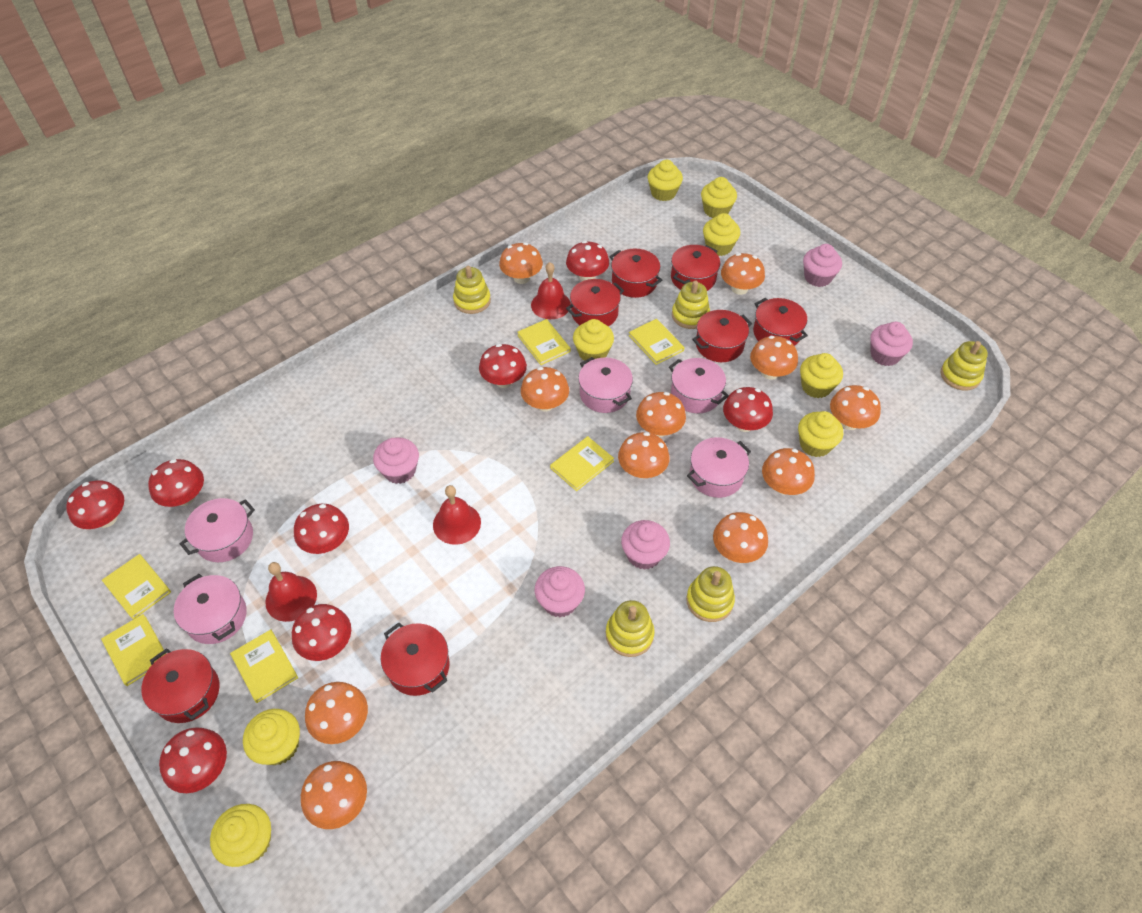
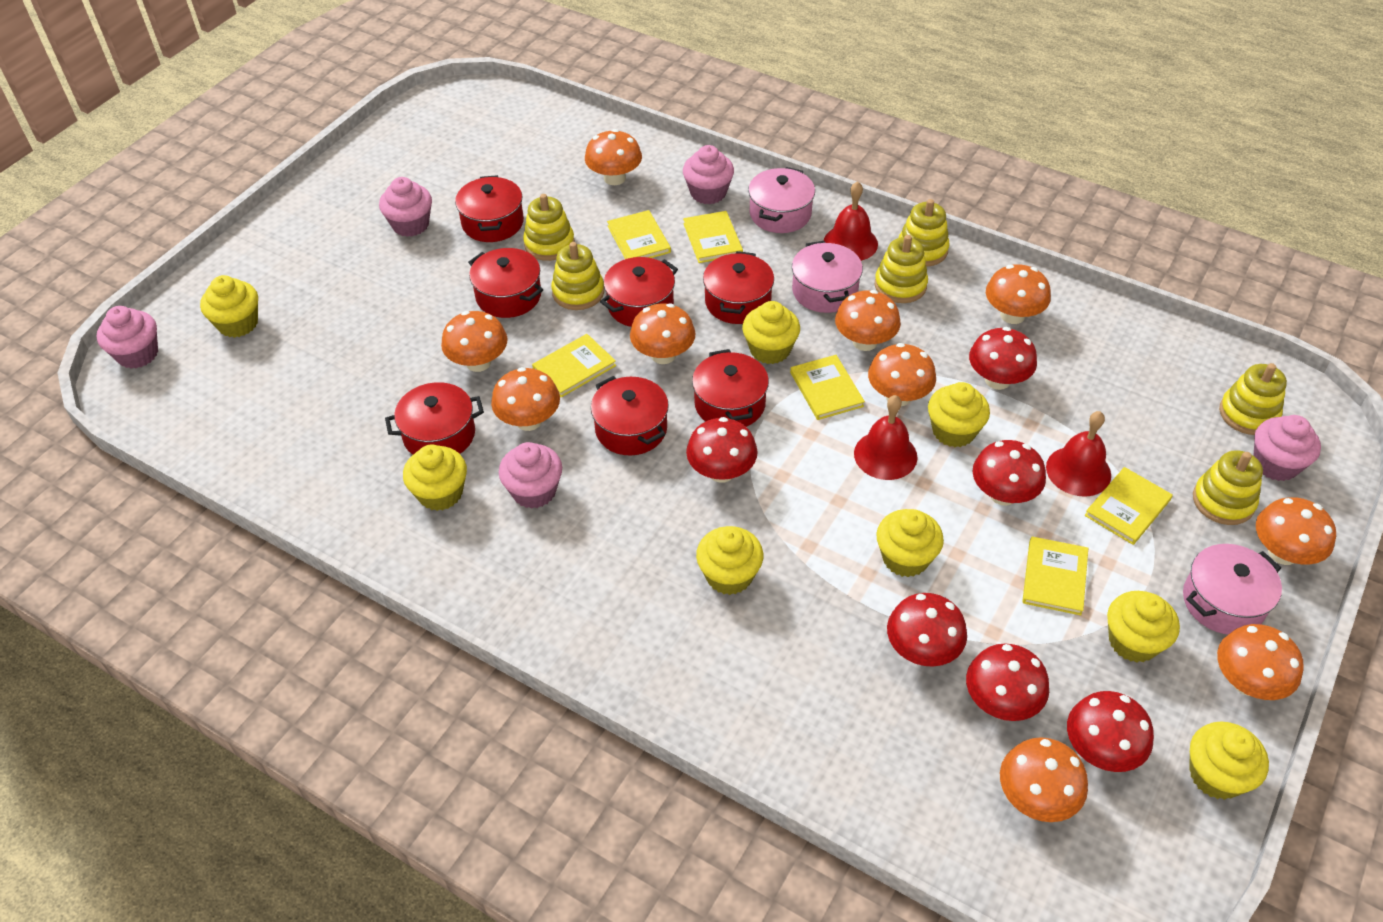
orange mushroom: [301,761,367,829] [305,682,368,744] [499,243,543,284] [521,367,569,411] [618,432,670,478] [636,392,686,437] [713,512,768,563] [721,253,765,295] [750,336,798,380] [762,448,815,495] [830,385,881,430] = 11 -> [441,311,508,372] [491,367,560,431] [585,129,642,185] [630,303,695,364] [835,290,901,351] [868,343,936,406] [986,264,1051,324] [1000,737,1088,822] [1217,624,1304,700] [1256,497,1336,565] = 10
pink pot: [174,574,247,644] [180,498,255,562] [578,357,633,413] [669,358,729,413] [687,437,751,498] = 5 -> [748,167,815,233] [792,241,863,313] [1183,544,1282,635] = 3
red mushroom: [66,480,124,529] [148,459,204,507] [159,728,227,793] [292,604,351,661] [294,504,349,554] [479,344,527,388] [566,241,609,281] [723,387,773,432] = 8 -> [686,417,758,483] [887,593,967,667] [966,643,1049,721] [969,327,1037,390] [973,440,1046,506] [1067,691,1154,772] = 6
yellow stacking toy: [453,266,491,314] [606,600,654,657] [672,280,710,329] [686,566,735,622] [941,341,988,391] = 5 -> [523,194,575,261] [551,242,604,310] [875,235,928,303] [899,199,950,267] [1193,450,1263,525] [1219,363,1287,435] = 6

